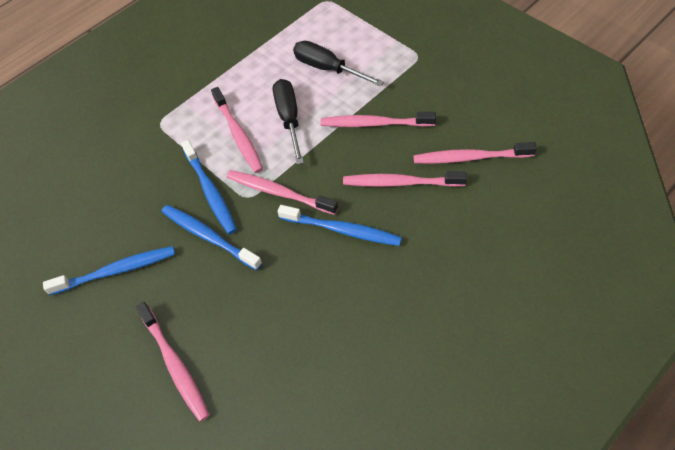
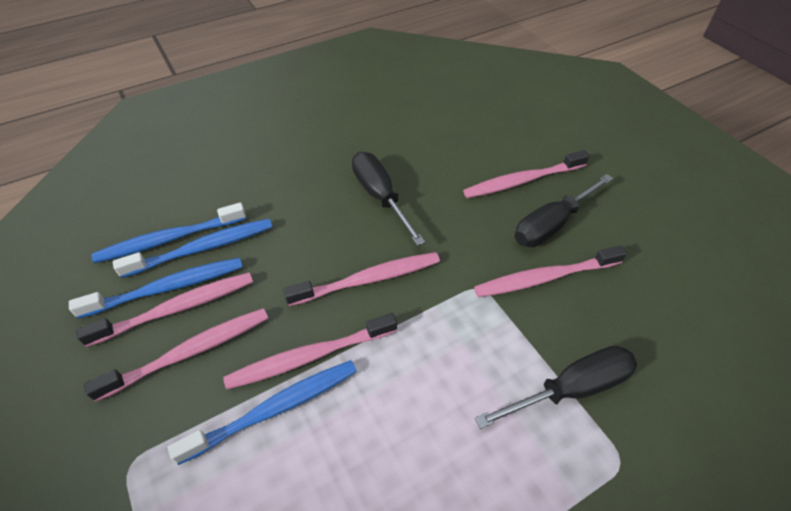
black screwdriver: [273,79,304,165] [293,41,384,87] = 2 -> [352,152,425,246] [475,346,637,429] [514,174,613,247] = 3

